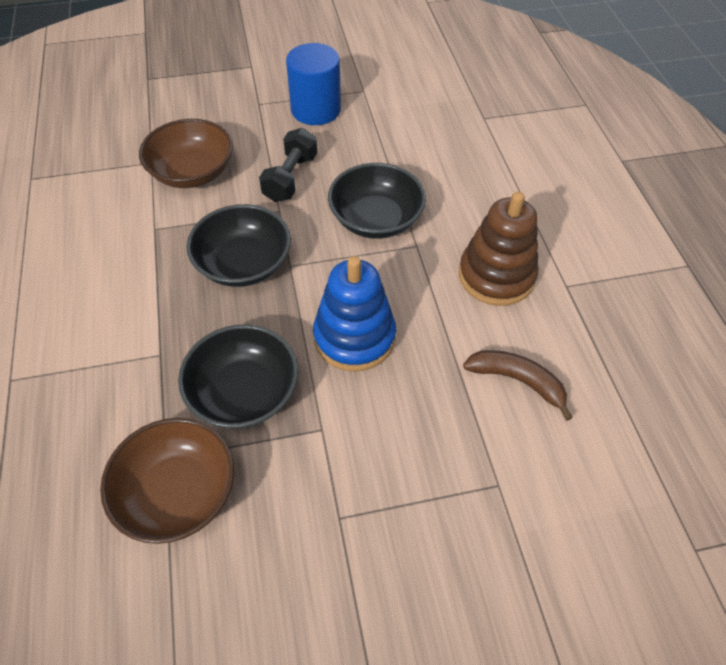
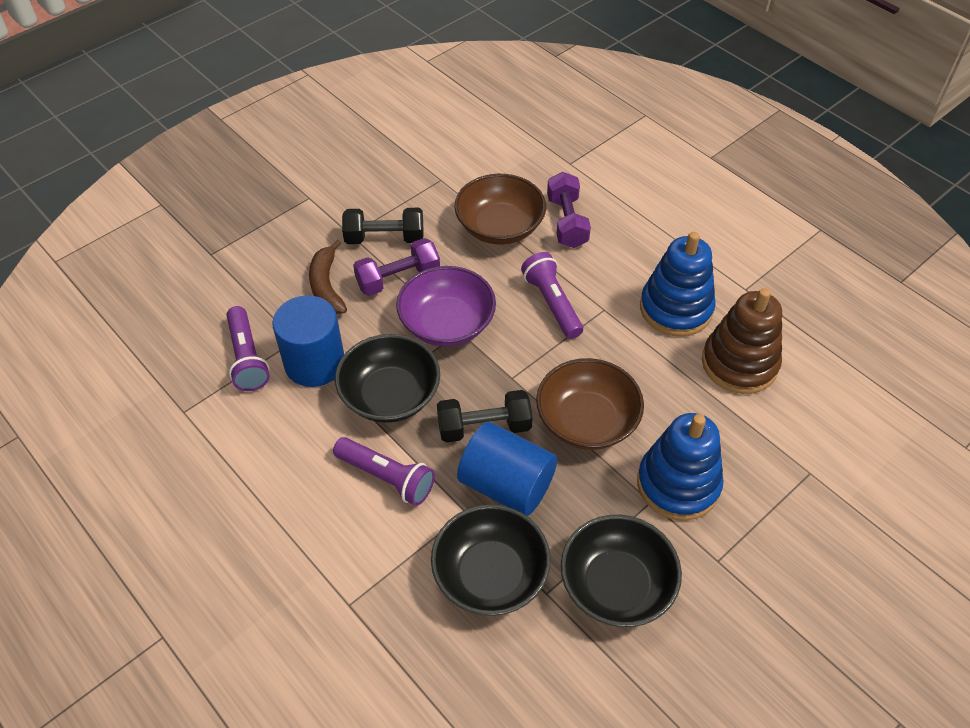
black dumbbell: [259,128,317,202] = 1 -> [342,208,424,244] [437,390,533,442] = 2
blue cylinder: [286,43,341,125] = 1 -> [272,295,344,387] [457,422,557,516] = 2
blue stacking toy: [313,256,396,371] = 1 -> [637,413,724,521] [640,232,716,337] = 2
purple bowl: none = 0 -> [396,266,496,347] = 1
purple dumbbell: none = 0 -> [353,238,440,296] [547,172,591,248] = 2
purple flashlight: none = 0 -> [227,306,270,391] [333,437,435,506] [521,252,583,339] = 3

